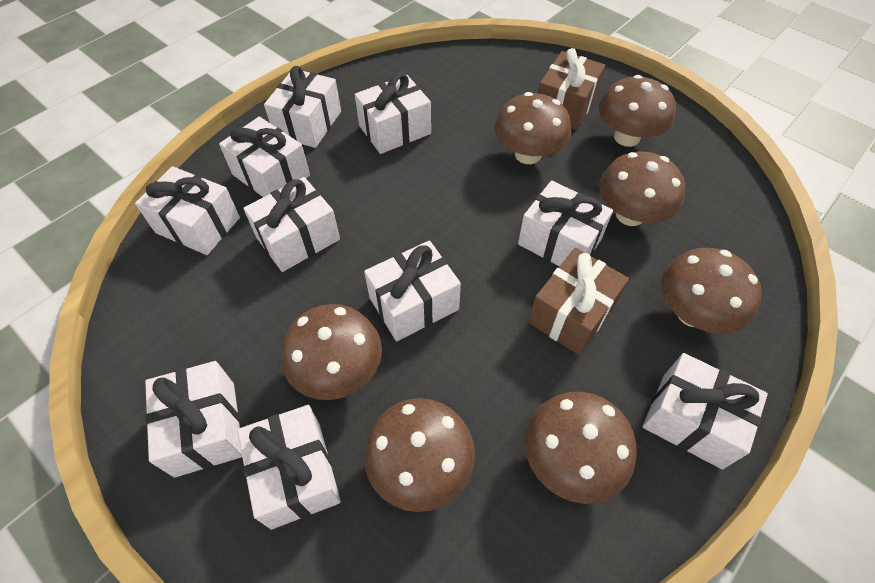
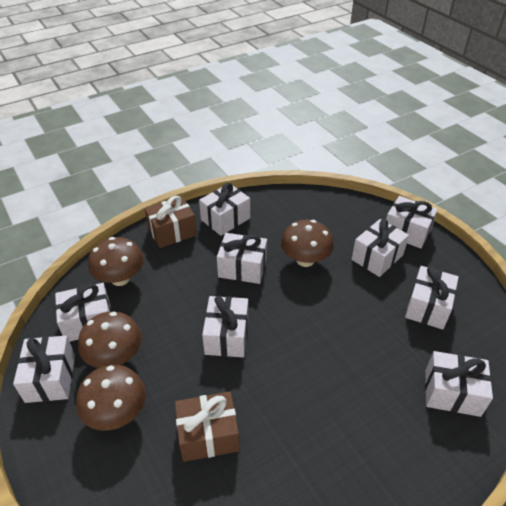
brown mushroom: [281,304,382,400] [364,398,475,512] [494,92,571,164] [524,392,637,504] [599,75,676,147] [599,151,685,226] [661,248,762,334] = 7 -> [76,365,146,431] [78,312,142,368] [88,237,144,286] [281,220,334,267] = 4
white gift: [135,166,240,255] [145,361,242,478] [219,117,310,197] [237,405,341,530] [243,177,340,272] [264,66,341,148] [355,73,431,154] [364,240,461,341] [518,180,613,266] [643,353,768,469] = 10 -> [13,336,75,403] [55,283,111,342] [199,183,250,236] [202,296,249,358] [217,233,267,284] [352,219,409,277] [386,196,438,249] [405,266,459,330] [425,351,493,417] = 9

